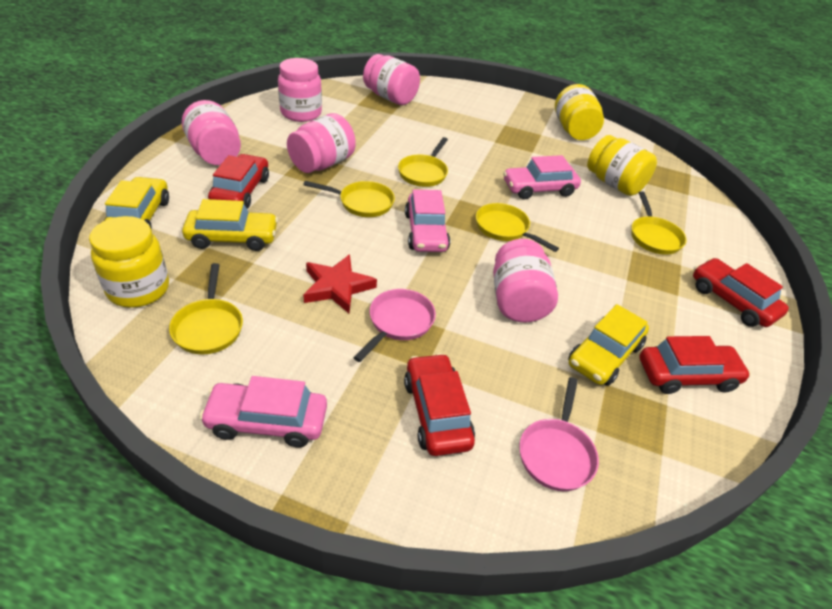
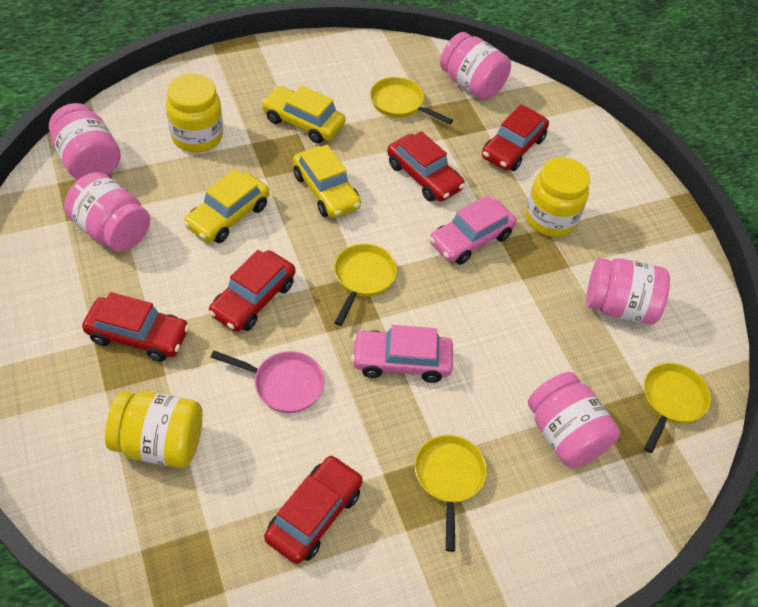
pink car: [199,376,327,447] [405,189,450,252] [503,155,581,200] = 3 -> [351,325,453,383] [429,195,517,265] = 2
pink pan: [353,289,436,362] [519,377,599,491] = 2 -> [211,351,324,413] = 1
red car: [208,154,269,209] [404,353,475,456] [640,336,751,394] [693,258,789,327] = 4 -> [82,292,189,362] [208,250,295,332] [264,455,363,564] [387,131,465,202] [482,104,549,171] = 5
red star: [303,254,377,313] = 1 -> none = 0
yellow pan: [169,263,243,354] [303,181,395,217] [398,137,448,187] [476,203,559,252] [631,191,687,255] = 5 -> [334,244,397,326] [370,77,453,125] [414,435,487,552] [644,363,711,453] = 4

